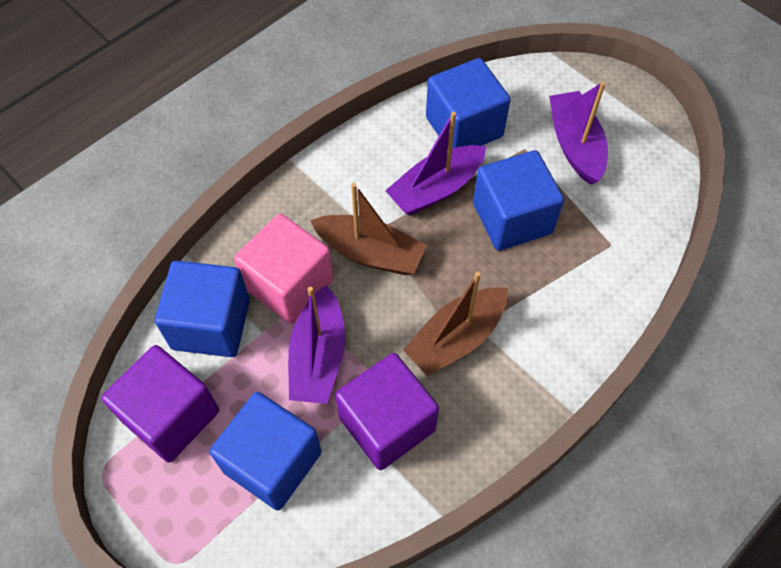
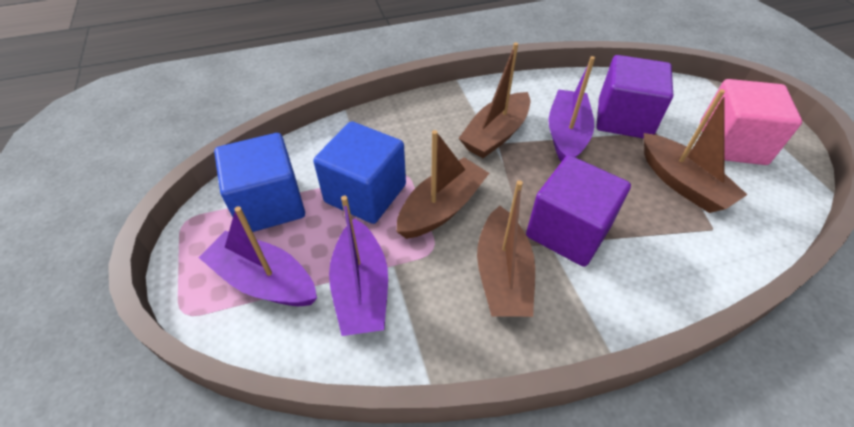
blue cube: [155,260,250,357] [209,392,322,510] [426,58,511,148] [473,150,564,251] = 4 -> [214,133,305,232] [313,121,406,224] = 2
brown boat: [310,183,427,275] [403,272,508,376] = 2 -> [397,130,489,239] [459,42,530,158] [477,180,535,317] [644,89,748,213] = 4

